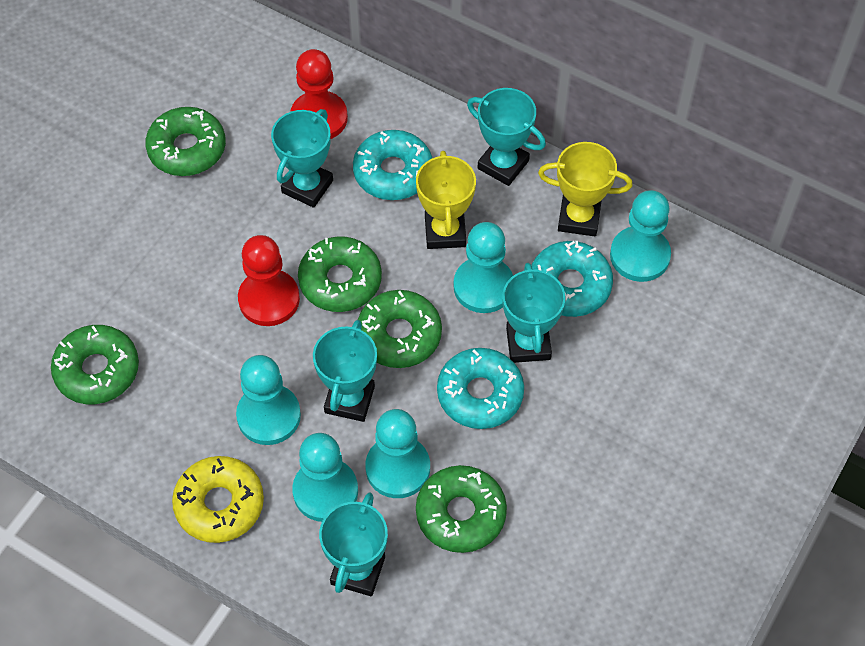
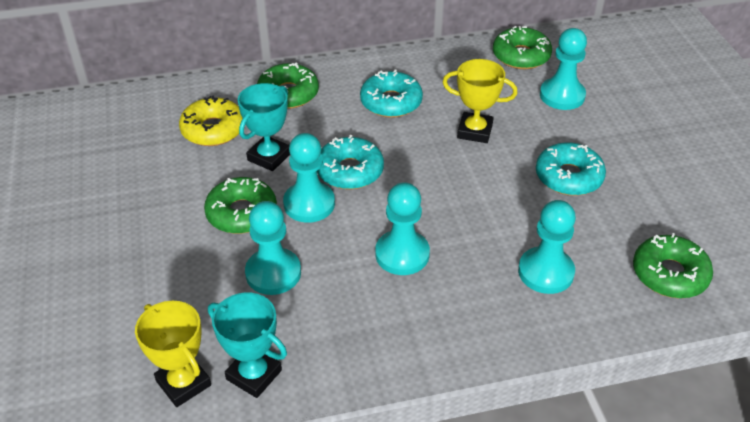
green donut: [51,325,139,404] [145,107,226,176] [298,236,382,312] [358,290,442,368] [416,465,507,553] = 5 -> [204,177,277,234] [257,63,319,109] [493,26,552,69] [633,233,713,298] = 4
red pawn: [238,235,300,326] [290,49,348,139] = 2 -> none = 0
turquoise trophy: [271,109,333,208] [313,320,377,422] [319,492,388,596] [467,88,546,186] [503,263,565,363] = 5 -> [208,293,287,398] [238,83,290,171] = 2

